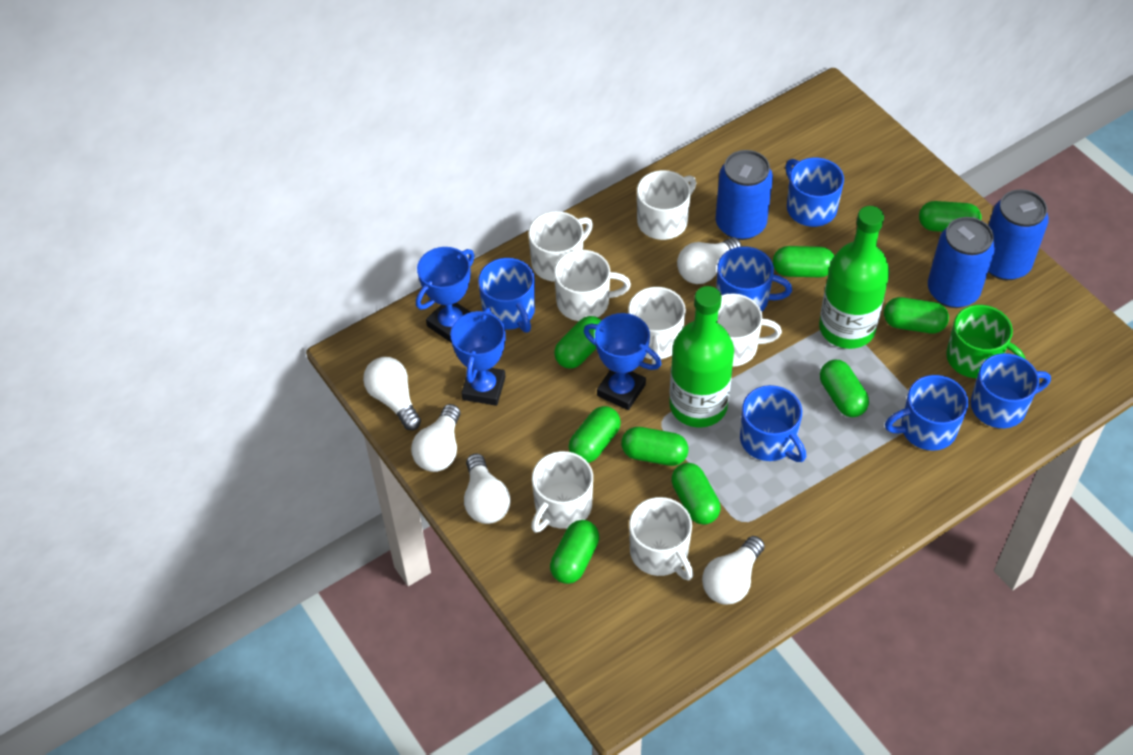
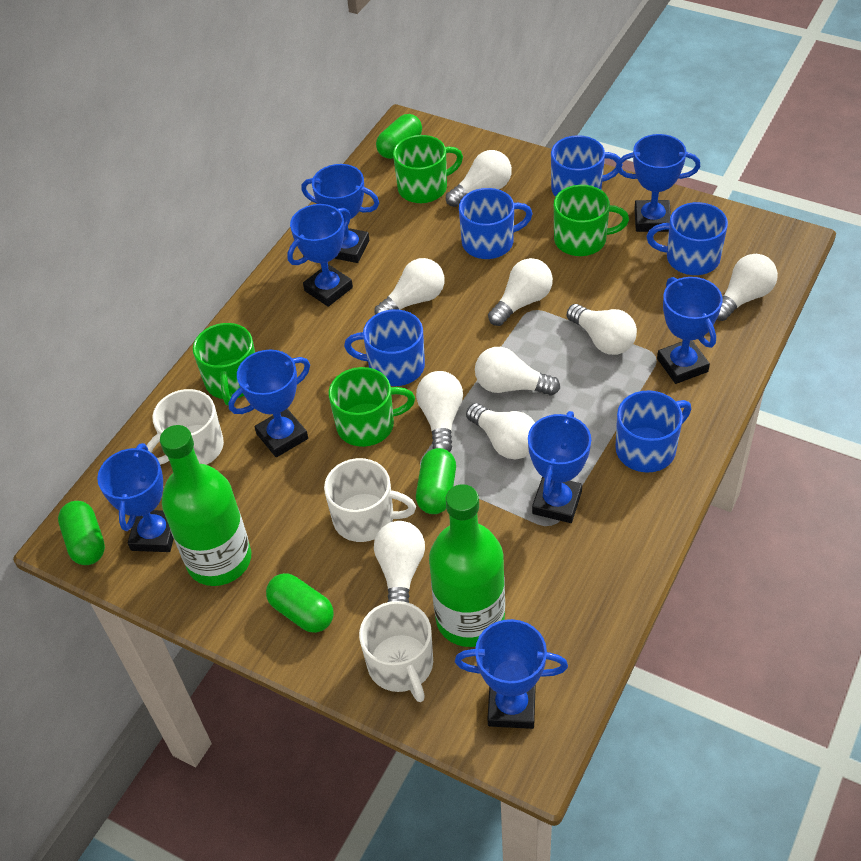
blue can: [715,150,773,240] [928,217,995,308] [988,189,1049,280] = 3 -> none = 0
blue mug: [478,258,535,333] [716,246,792,311] [740,385,806,462] [785,157,844,227] [885,375,968,451] [971,353,1051,428] = 6 -> [344,309,425,386] [459,188,533,259] [551,135,623,197] [615,390,692,473] [647,202,728,275] = 5
blue trophy: [416,247,474,343] [450,308,506,406] [584,313,661,410] = 3 -> [97,443,174,552] [229,350,310,457] [287,204,353,307] [301,164,379,263] [455,619,568,729] [528,411,591,523] [616,134,700,232] [657,277,723,384] = 8
green capsule: [550,520,599,584] [554,316,602,369] [568,406,621,463] [621,427,688,466] [671,463,720,525] [773,246,834,277] [820,360,869,417] [884,297,949,333] [919,201,982,232] = 9 -> [58,501,105,565] [266,573,334,633] [376,114,422,159] [416,448,456,514] = 4
green mug: [946,305,1025,378] = 1 -> [193,323,255,405] [329,367,415,447] [393,135,463,203] [554,185,629,256] = 4
white light bulb: [363,357,421,431] [411,404,460,472] [464,453,511,524] [677,237,742,284] [702,536,764,605] = 5 -> [374,521,425,603] [375,258,444,315] [416,371,463,452] [446,150,512,207] [466,403,535,459] [475,347,560,396] [488,258,553,326] [567,304,637,355] [717,254,778,321] = 9
white mug: [528,211,593,282] [531,451,593,533] [554,250,631,321] [628,287,686,364] [629,497,693,580] [637,170,696,240] [718,293,782,367] = 7 -> [147,389,224,465] [324,458,416,542] [359,601,433,702] = 3

